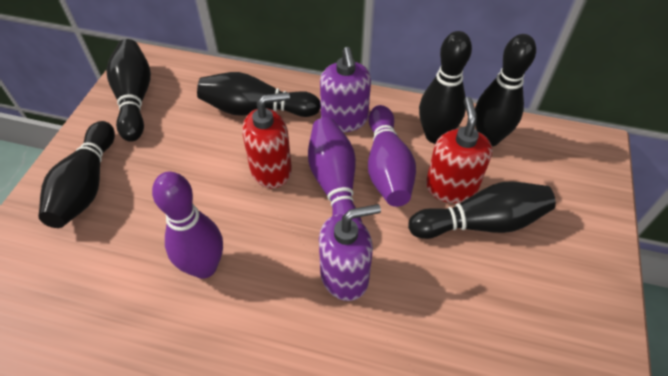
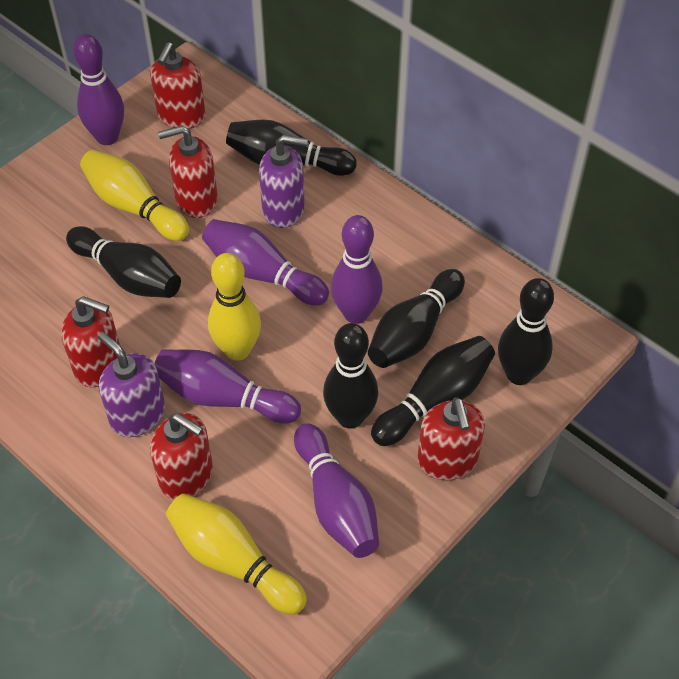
purple bowling pin: [152,172,223,279] [308,117,362,222] [368,105,416,207] = 3 -> [73,34,124,145] [155,349,301,424] [202,219,329,306] [294,423,379,558] [331,215,383,324] = 5
red soap dispenser: [242,92,292,188] [426,97,492,203] = 2 -> [61,296,120,387] [150,42,206,129] [150,413,213,500] [158,125,218,218] [417,397,485,480] = 5
yellow bowling pin: none = 0 -> [80,150,189,241] [166,493,307,615] [208,253,261,361] = 3

